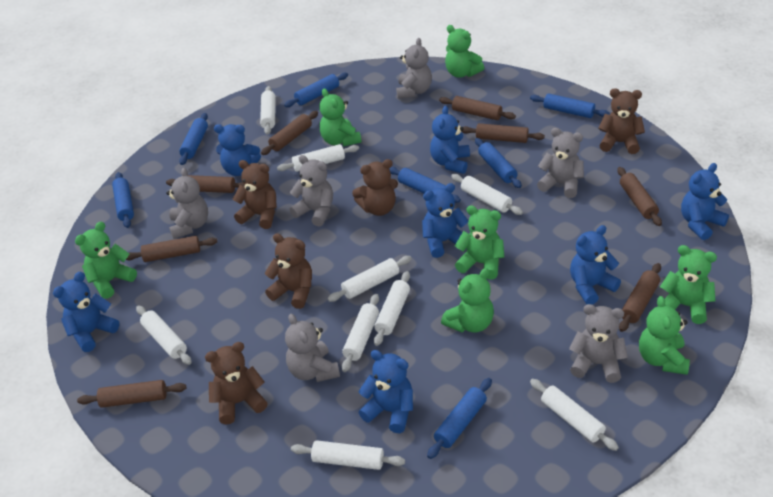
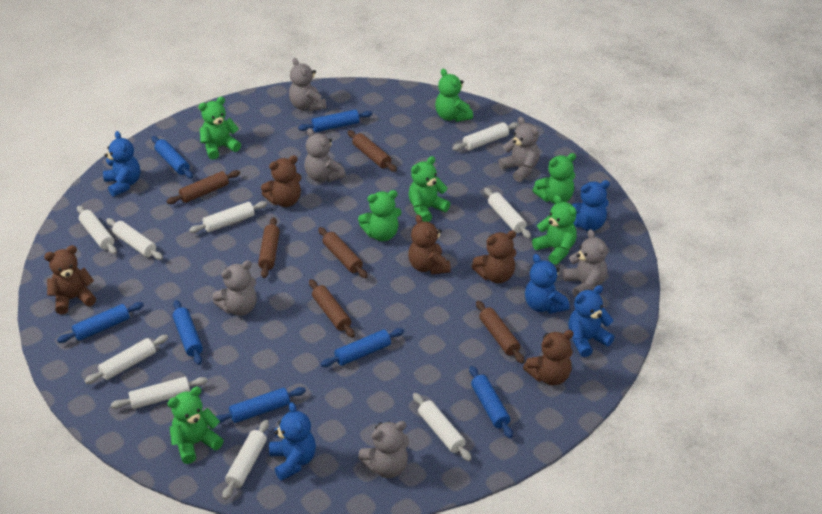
blue teddy bear: [53,272,119,352] [214,124,261,176] [358,350,413,433] [422,183,468,258] [430,106,470,174] [570,225,621,304] [681,163,729,240] = 7 -> [103,131,140,197] [269,402,316,481] [525,254,570,314] [568,285,615,357] [571,180,610,231] = 5
brown rolling pin: [77,380,186,408] [126,236,217,262] [166,175,245,193] [261,111,318,155] [439,96,516,120] [461,123,545,143] [617,167,662,226] [619,263,661,332] = 8 -> [166,170,240,204] [258,217,280,278] [309,279,355,338] [318,227,368,278] [348,130,397,172] [476,301,525,363] = 6

